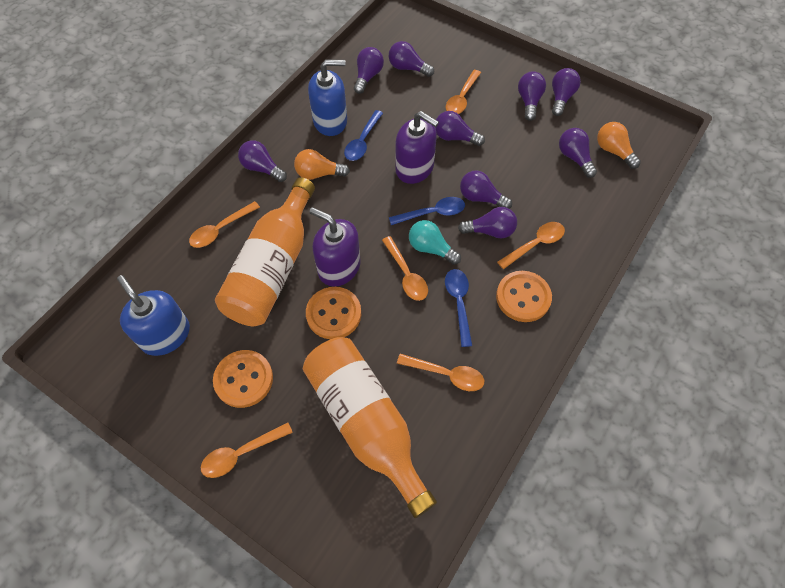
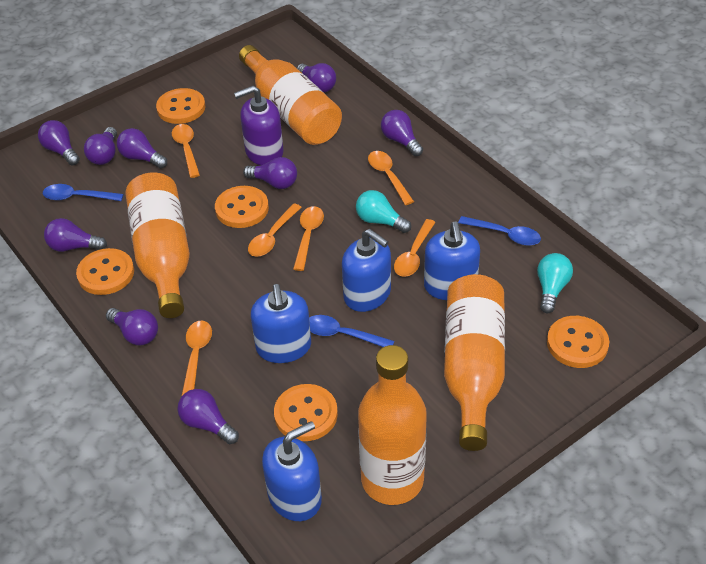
blue soap dispenser: [117,275,190,356] [308,60,347,136] = 2 -> [251,284,311,363] [262,421,322,521] [342,229,391,312] [424,221,480,300] = 4
orange bottle: [215,177,315,326] [303,337,437,518] = 2 -> [125,173,190,318] [239,45,342,145] [358,345,427,505] [444,274,505,451] = 4
orange button: [213,350,273,408] [306,287,361,339] [496,271,552,322] = 3 -> [76,248,134,295] [156,88,205,124] [215,186,269,228] [274,384,338,441] [547,316,609,368] = 5
orange light bulb: [294,149,350,180] [597,122,641,169] = 2 -> none = 0
purple soap dispenser: [310,207,361,287] [395,111,439,184] = 2 -> [234,86,284,165] = 1
turquoise light bulb: [409,220,461,265] = 1 -> [356,190,411,233] [537,253,573,313] = 2

